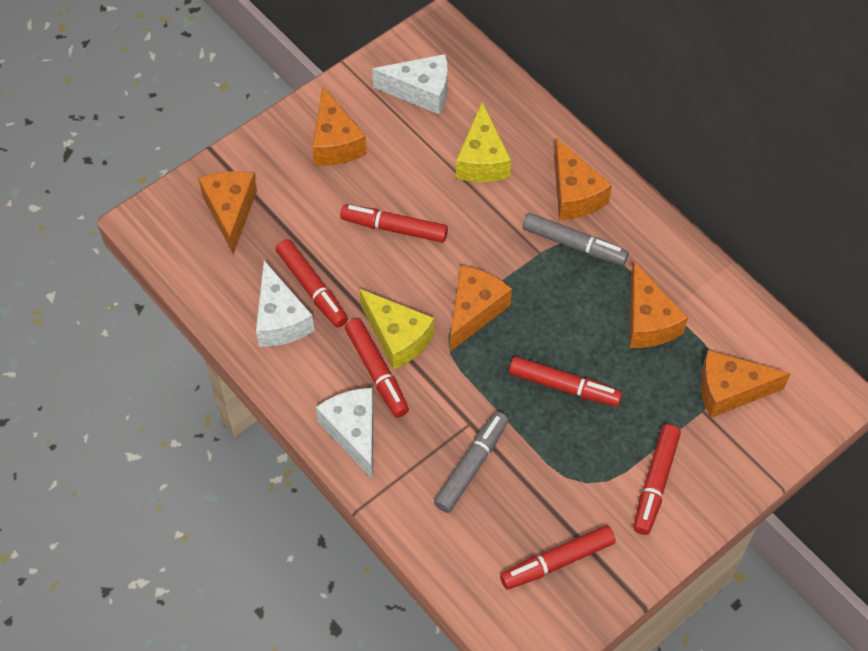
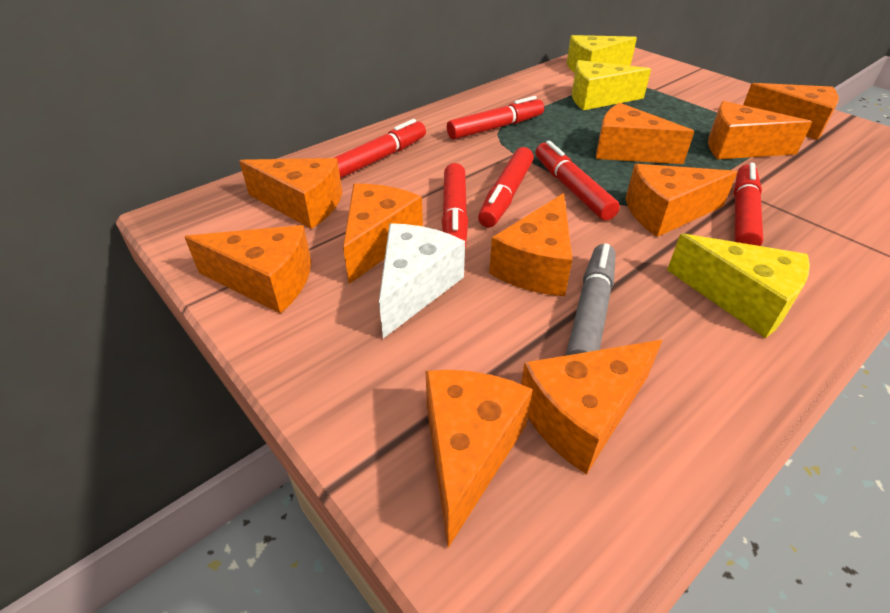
grey marker: [434,411,508,513] [523,213,629,265] = 2 -> [566,244,616,355] = 1
orange cheese: [198,171,257,254] [312,86,367,166] [450,265,512,352] [554,138,612,220] [630,261,688,348] [701,350,791,418] = 6 -> [185,225,311,314] [239,158,342,229] [343,184,423,284] [426,370,533,548] [489,193,572,296] [521,340,662,475] [596,103,695,164] [625,164,738,237] [708,101,812,159] [743,83,839,140] = 10
white cheese: [256,260,314,347] [316,388,374,480] [372,54,448,114] = 3 -> [379,223,465,338] = 1
yellow cheese: [359,289,434,370] [456,102,511,182] = 2 -> [567,35,637,73] [572,60,651,110] [667,233,810,338] = 3

